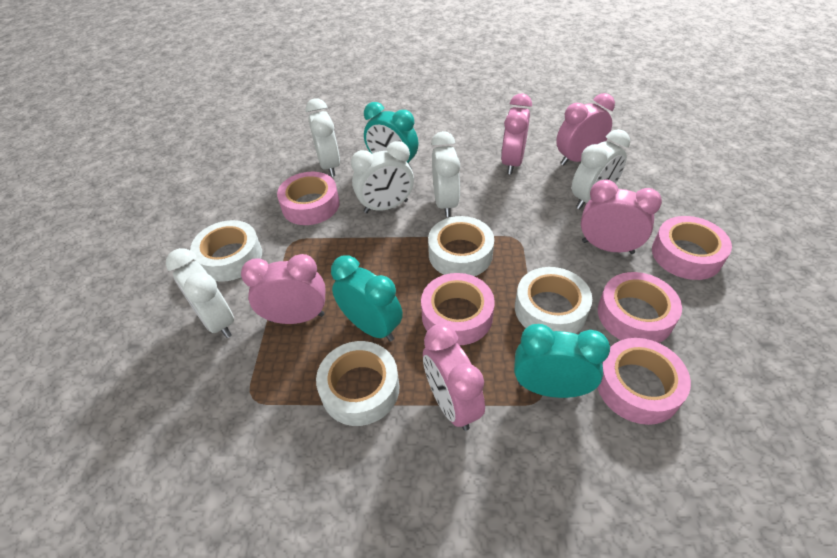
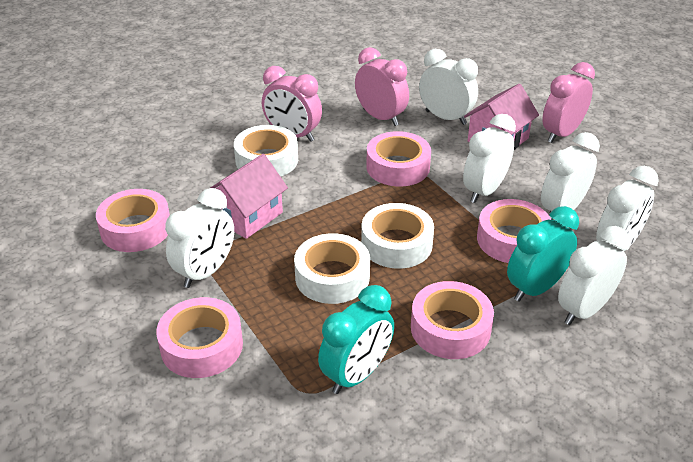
pink clock: [241,254,326,324] [423,324,485,431] [501,93,532,174] [556,93,615,166] [581,179,662,254] = 5 -> [262,66,322,142] [355,47,409,126] [542,62,595,143] = 3
pink house: none = 0 -> [210,154,288,239] [464,84,539,150] = 2
turquoise clock: [331,255,403,341] [364,102,418,169] [514,324,610,398] = 3 -> [318,285,394,394] [507,206,579,302] = 2
white clock: [166,248,234,338] [306,98,340,177] [351,141,414,213] [431,131,460,217] [572,129,630,209] = 5 -> [165,188,234,288] [419,49,478,125] [463,114,516,203] [541,132,600,220] [558,226,631,325] [596,166,659,251] = 6
white tape: [190,220,262,282] [316,341,400,426] [428,216,494,276] [515,267,592,334] = 4 -> [234,125,298,177] [294,233,370,304] [361,203,434,269] = 3

